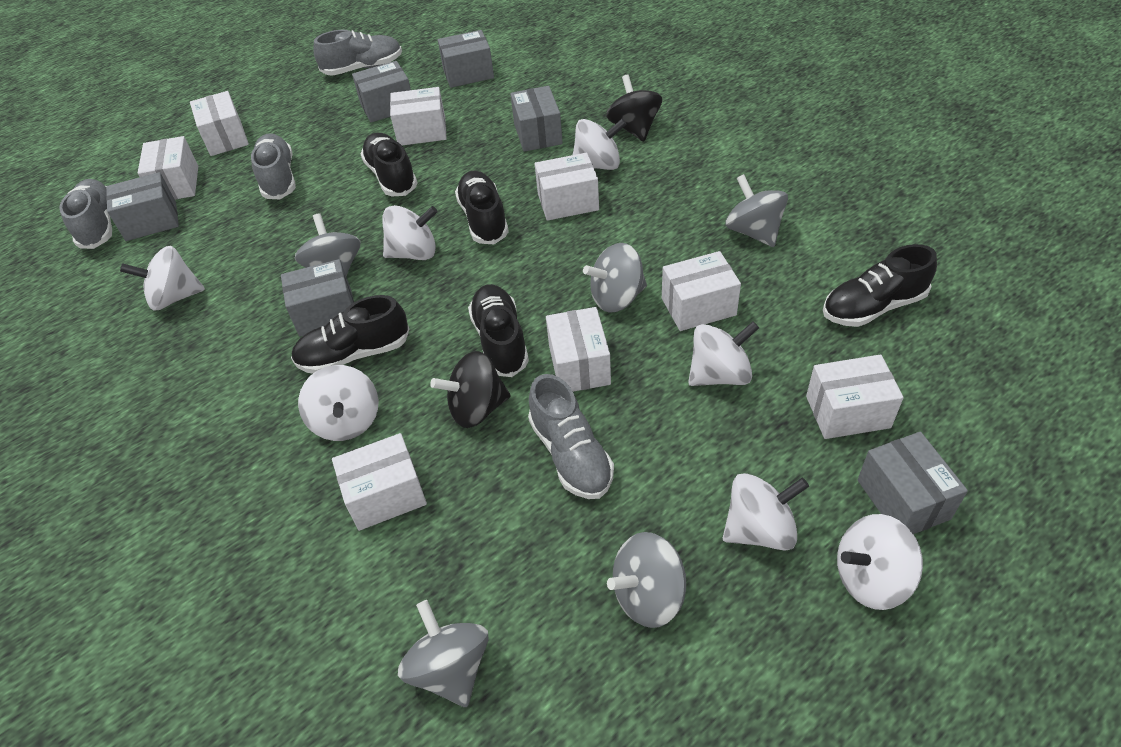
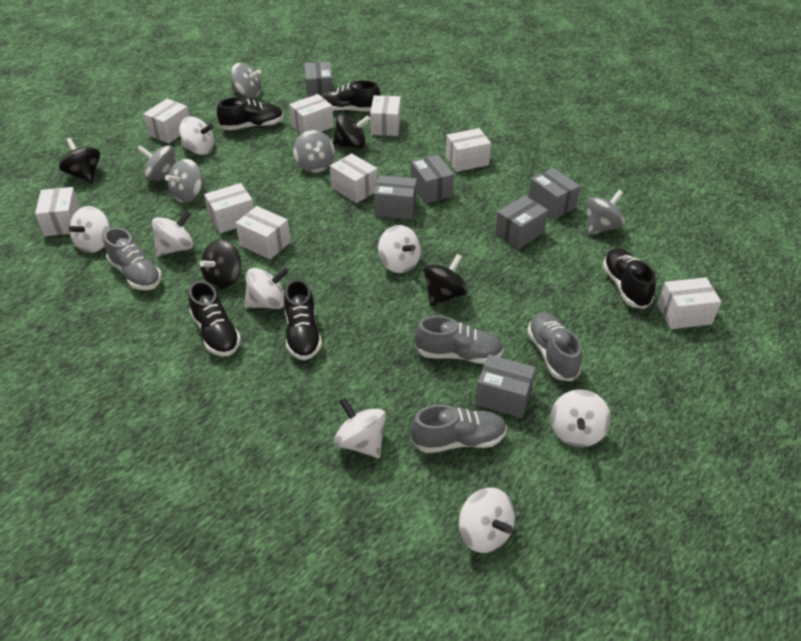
black spinning top: [430,351,511,428] [606,75,662,142] = 2 -> [59,138,100,183] [199,240,241,289] [333,114,370,149] [424,254,468,307] = 4
white box: [138,136,198,200] [190,91,249,156] [332,433,427,531] [390,87,447,145] [535,153,599,221] [546,307,611,392] [662,251,741,331] [806,354,904,439] = 8 -> [35,187,80,236] [143,99,190,144] [204,183,254,234] [236,206,291,260] [289,94,334,134] [330,153,378,203] [370,95,401,136] [446,128,491,172] [658,277,721,329] = 9
white spinning top: [120,246,205,311] [298,365,379,441] [382,205,438,260] [573,119,627,170] [688,321,759,386] [723,473,809,551] [837,514,923,610] = 7 -> [69,206,110,253] [152,210,194,256] [179,117,214,155] [244,268,289,309] [334,398,386,458] [378,225,421,273] [459,487,515,553] [550,389,611,447] = 8

